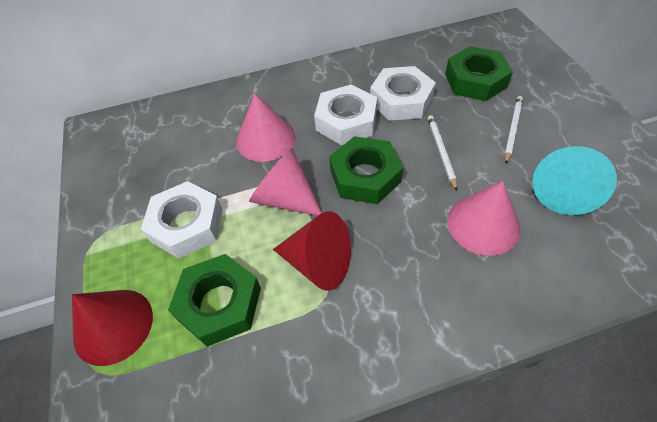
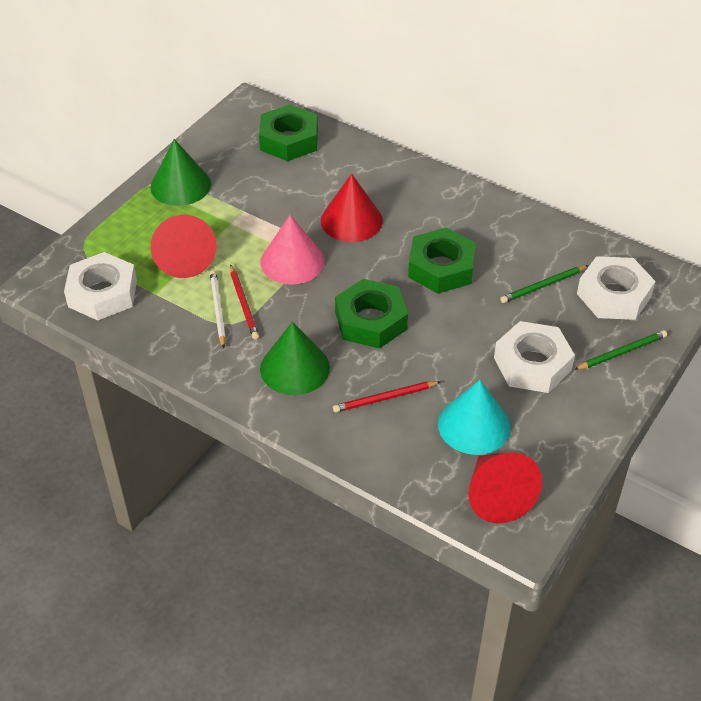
green cone: none = 0 -> [151,139,211,206] [260,322,330,395] = 2
green pencil: none = 0 -> [500,265,589,303] [574,330,667,370] = 2
pink cone: [236,93,295,162] [249,148,322,216] [447,181,521,256] = 3 -> [261,215,325,284] = 1
red cone: [72,290,153,366] [273,211,351,291] = 2 -> [151,215,217,278] [321,174,383,242] [468,452,542,523] = 3
red pencil: none = 0 -> [230,264,259,339] [333,381,441,412] = 2
white pencil: [428,115,457,191] [505,96,523,164] = 2 -> [210,270,226,348] = 1

